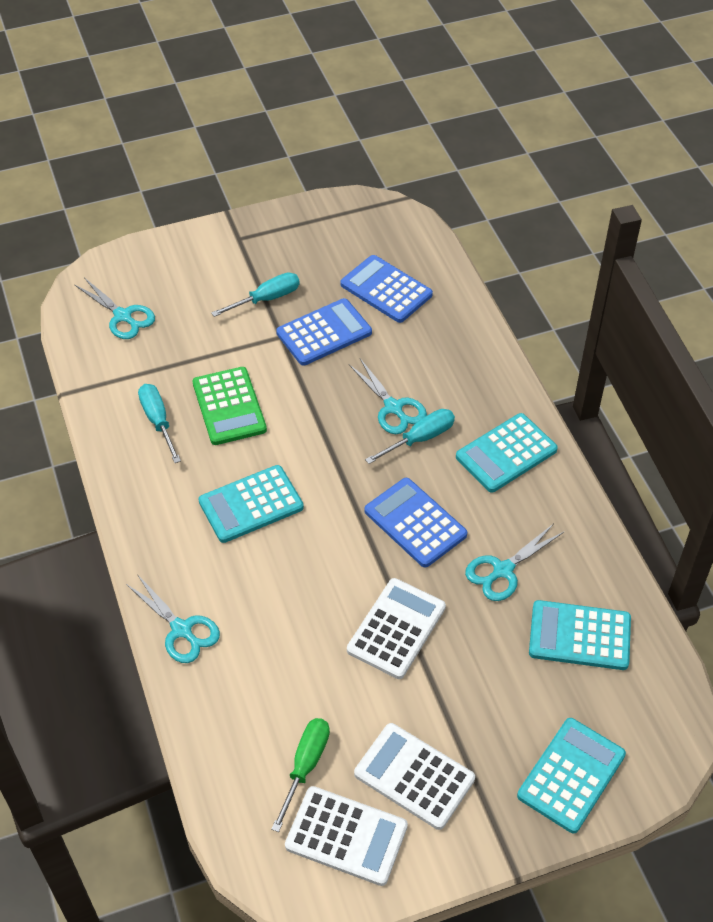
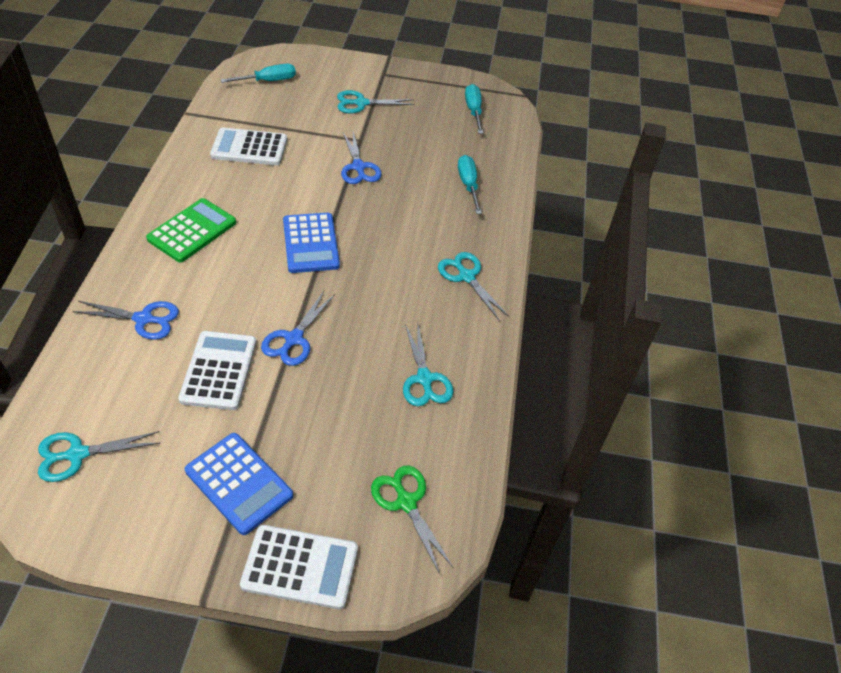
blue calculator: [276,298,372,366] [341,255,433,323] [364,478,467,567] = 3 -> [185,433,293,535] [283,213,340,273] = 2
blue scissors: none = 0 -> [73,301,179,340] [261,291,335,366] [341,131,382,184] = 3
green scissors: none = 0 -> [371,465,454,574] = 1
green screwdriver: [271,718,330,832] = 1 -> none = 0
turquoise calculator: [198,465,304,543] [456,413,558,493] [517,718,626,833] [529,600,631,670] = 4 -> none = 0

